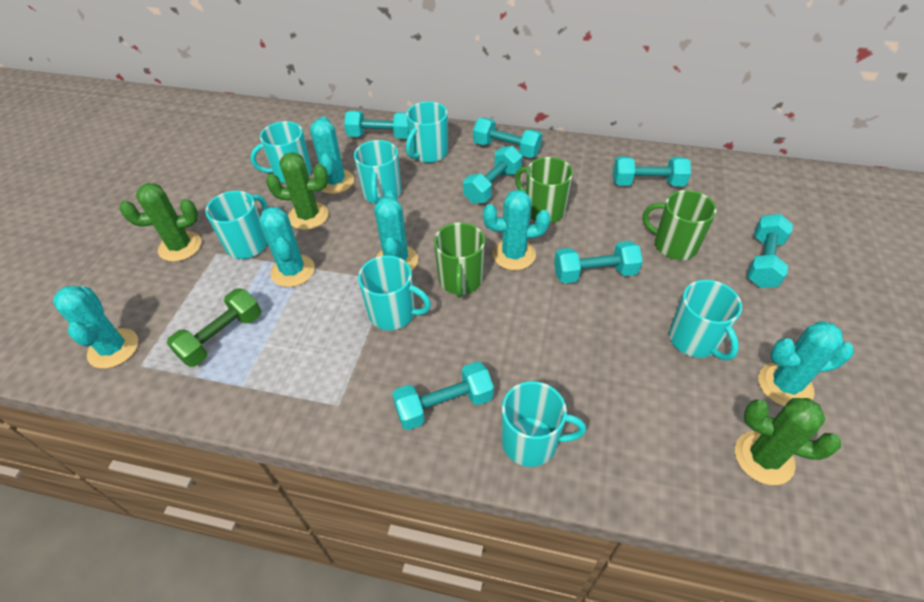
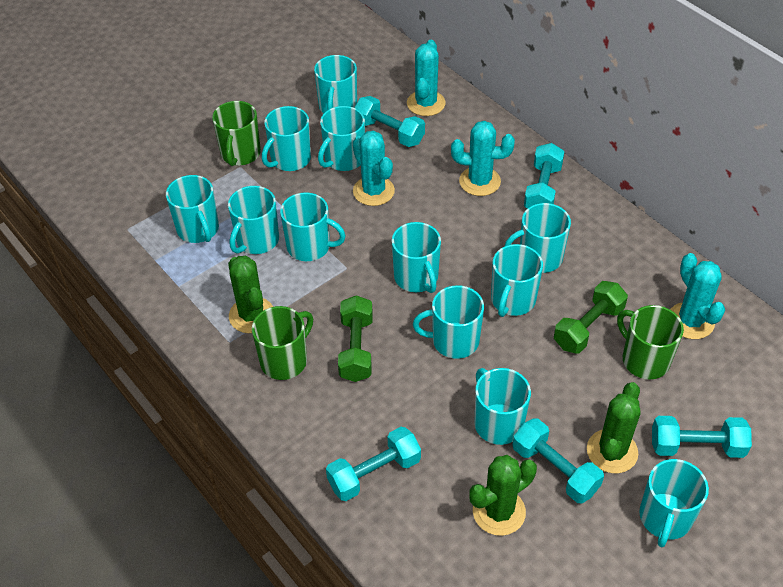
green dumbbell: [167,289,261,367] = 1 -> [338,295,373,382] [554,281,628,353] = 2
turquoise cactus: [53,286,138,369] [259,207,315,287] [310,116,354,194] [374,191,418,271] [483,190,550,270] [758,321,854,406] = 6 -> [353,131,395,206] [407,40,446,116] [451,121,515,196] [670,253,725,339] = 4
turquoise dumbbell: [344,111,409,139] [392,361,494,430] [463,146,522,204] [473,118,542,158] [554,241,643,283] [613,157,691,186] [747,214,793,288] = 7 -> [326,427,421,501] [355,96,425,147] [512,418,604,503] [524,143,564,209] [652,416,752,458] = 5
turquoise mug: [206,191,268,259] [250,121,312,183] [354,140,401,204] [358,255,431,330] [406,102,448,163] [502,381,586,467] [669,280,742,360] = 7 -> [166,175,219,243] [228,186,279,254] [262,106,311,171] [280,192,346,261] [314,55,357,114] [318,106,365,171] [392,222,441,293] [413,285,484,359] [474,368,531,445] [491,244,543,317] [505,203,571,273] [639,459,709,547] = 12

